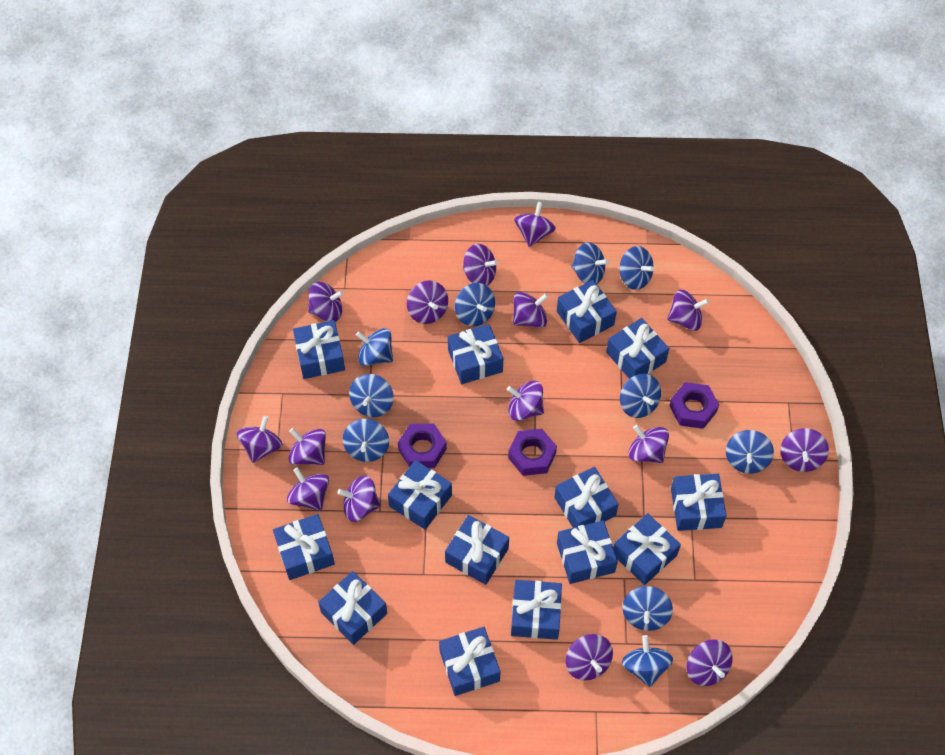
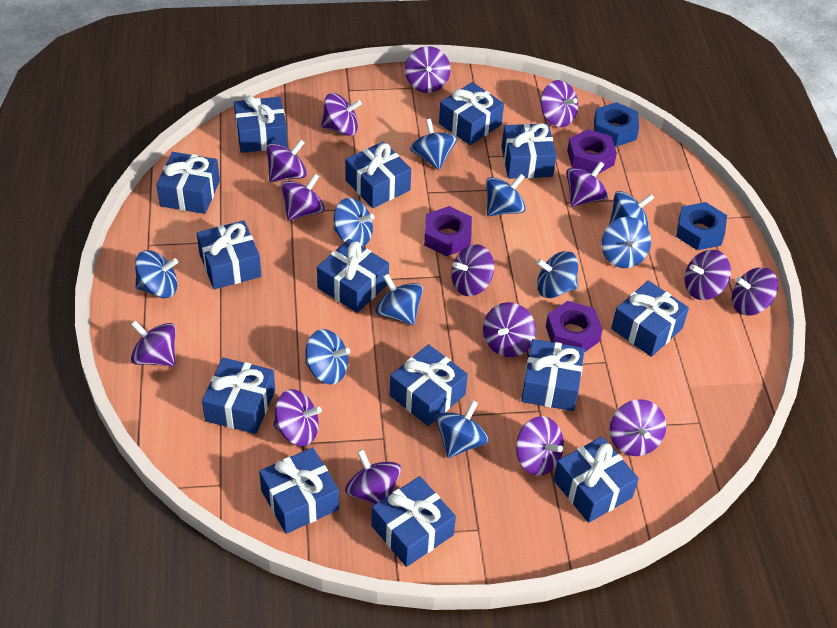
blue nut: none = 0 -> [594,102,639,147] [676,202,727,250] = 2

